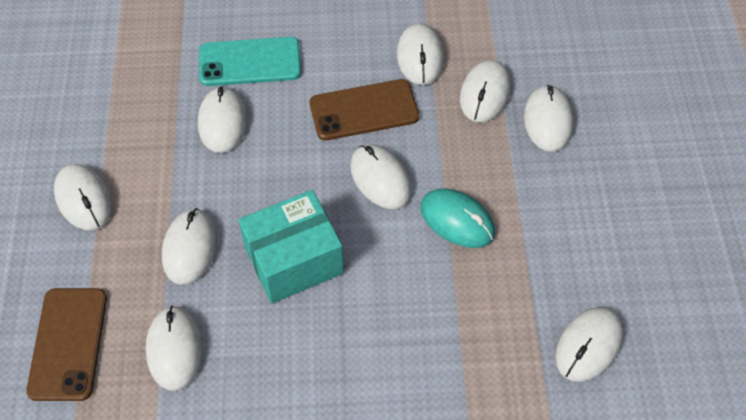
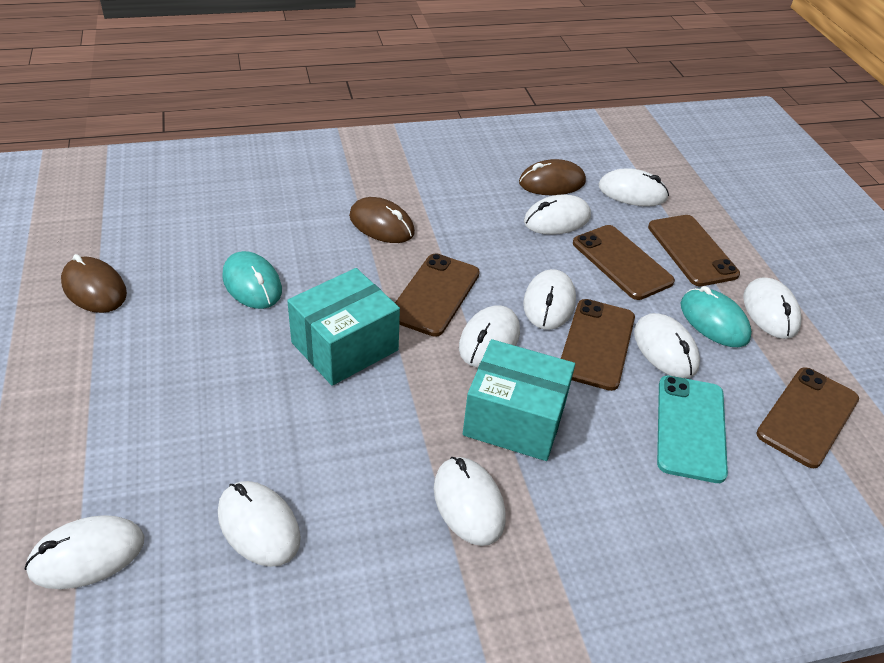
brown mouse: none = 0 -> [61,254,127,313] [349,197,415,243] [519,159,586,195] = 3
brown phone: [26,288,107,401] [310,79,419,141] = 2 -> [395,253,480,337] [561,299,635,391] [573,225,675,300] [648,215,740,286] [757,367,859,468] = 5
turquoise box: [239,190,344,304] = 1 -> [287,268,400,386] [463,339,575,461] = 2
turquoise mouse: [421,189,495,248] = 1 -> [222,251,282,309] [681,286,752,347] = 2

